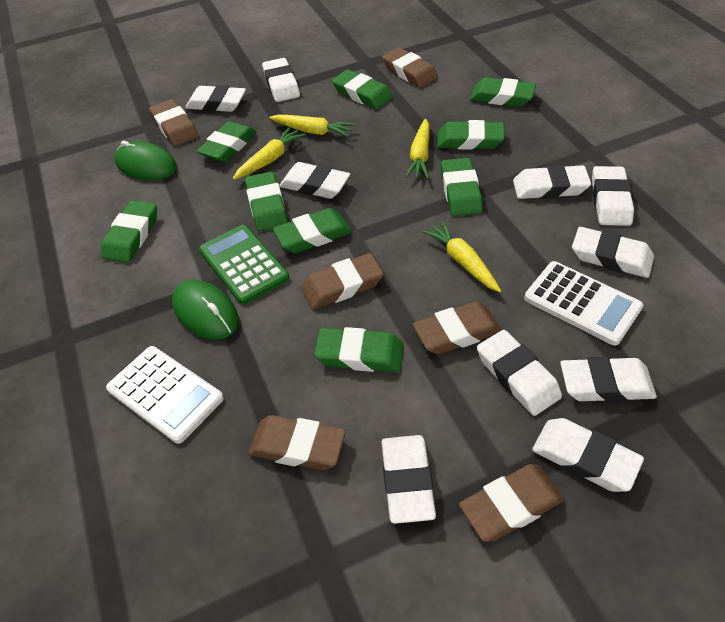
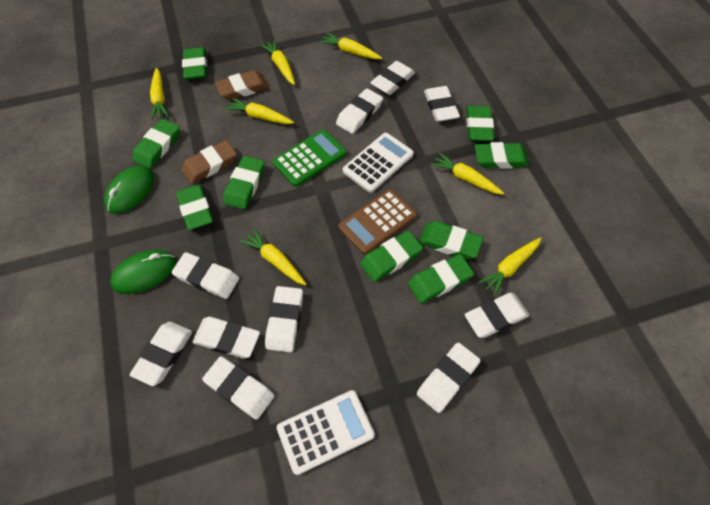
brown calculator: none = 0 -> [338,189,417,255] = 1
brown eraser: [149,99,198,146] [248,415,346,470] [301,253,384,309] [382,47,438,88] [413,301,502,355] [459,464,565,542] = 6 -> [181,140,237,184] [215,70,269,100] = 2
yellow carrot: [233,127,306,180] [269,115,355,137] [405,119,430,179] [422,221,501,292] = 4 -> [150,68,169,120] [225,97,294,124] [240,228,307,285] [260,40,295,85] [319,32,382,59] [430,152,504,194] [478,237,541,296] = 7

